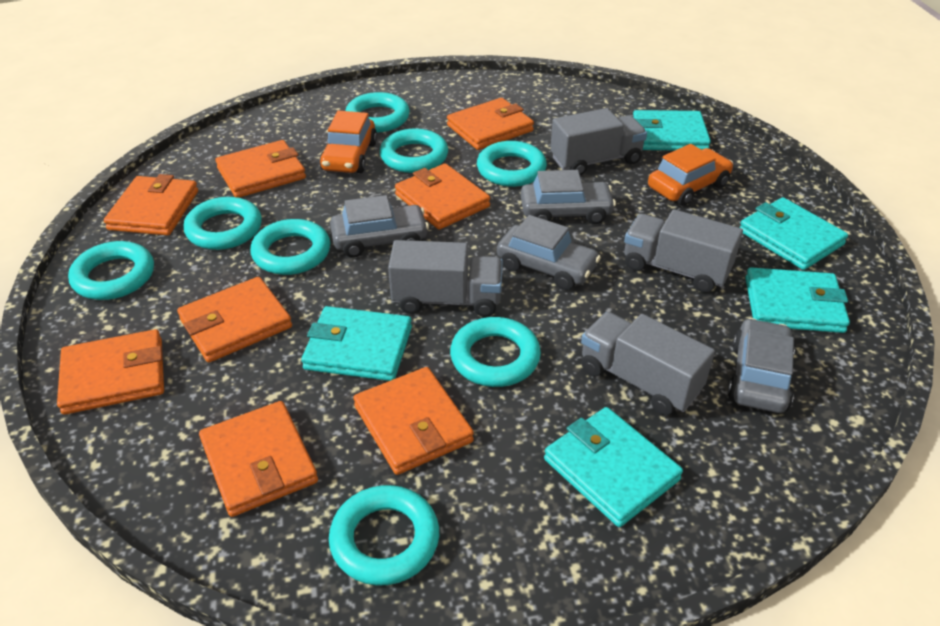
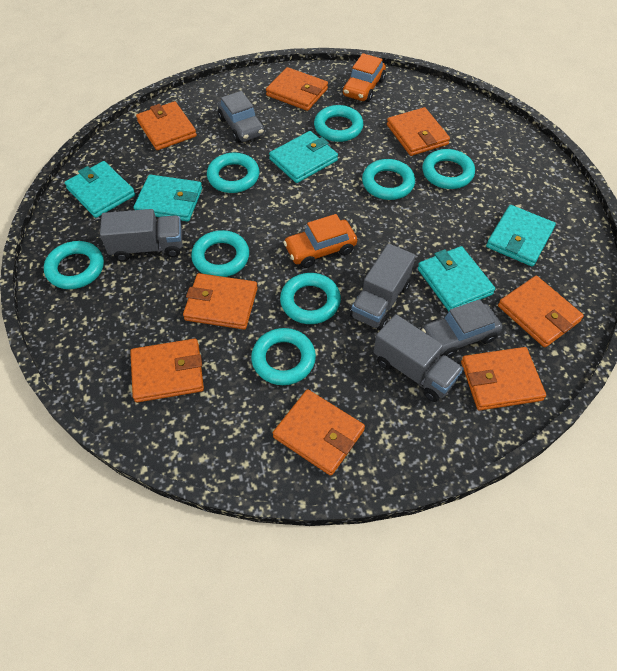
grey car: [330,195,429,258] [497,215,601,290] [520,170,616,224] [728,318,795,413] = 4 -> [218,91,265,143] [422,299,502,358] = 2
grey truck: [388,240,503,317] [550,108,647,175] [581,312,715,415] [624,209,743,293] = 4 -> [100,209,182,261] [350,243,416,330] [373,314,464,402] = 3

